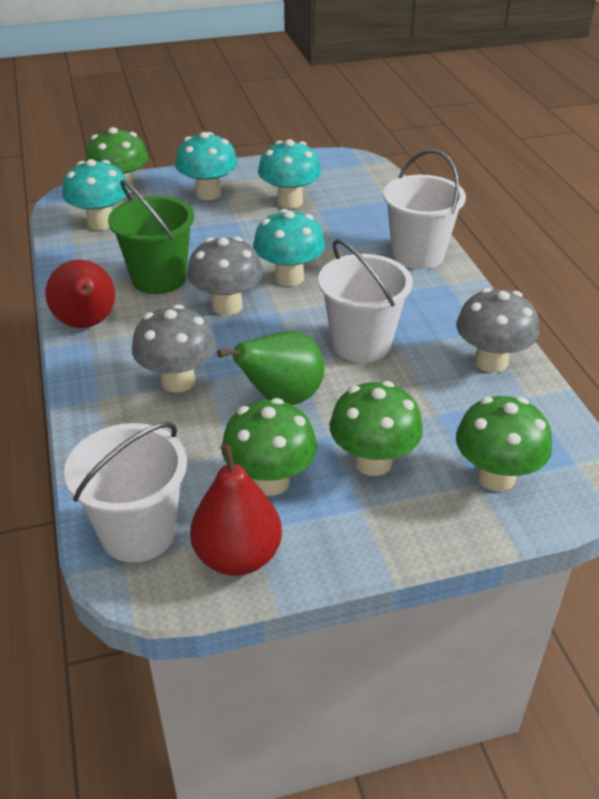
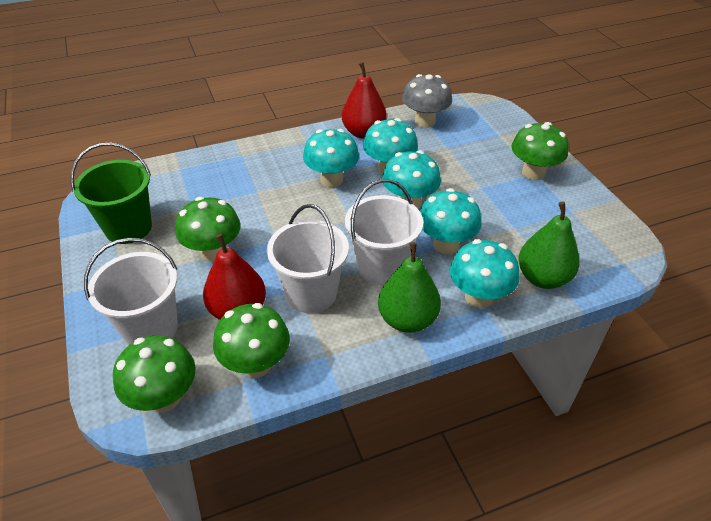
green pear: [217,331,324,405] = 1 -> [378,242,441,333] [518,202,580,289] = 2
grey mushroom: [132,304,216,393] [187,237,263,315] [456,288,539,373] = 3 -> [402,74,452,128] = 1
turquoise mushroom: [62,159,129,230] [175,132,238,200] [253,209,325,286] [258,139,321,209] = 4 -> [303,129,359,187] [363,118,418,175] [382,150,441,209] [420,188,482,254] [450,239,519,308] = 5

